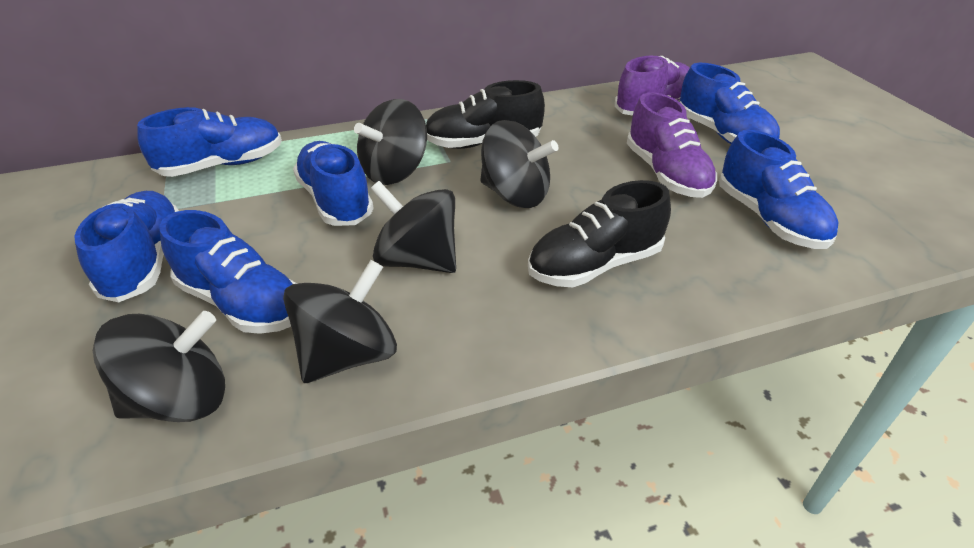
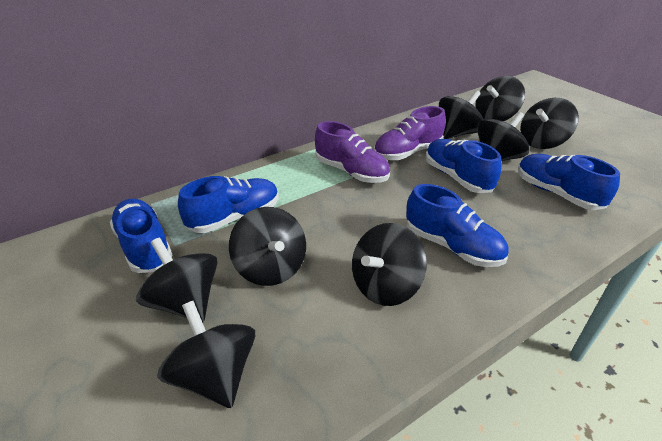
black shoe: [426,80,545,149] [528,180,671,287] = 2 -> none = 0
black spinning top: [93,311,225,422] [283,260,397,383] [354,99,427,185] [370,181,456,273] [480,120,558,208] = 5 -> [136,237,218,323] [157,301,255,408] [229,207,306,286] [352,223,427,306] [439,90,484,139] [475,76,525,121] [477,112,529,161] [520,98,579,149] = 8
blue shoe: [75,191,179,302] [137,107,282,177] [160,210,297,334] [293,141,374,226] [680,63,780,144] [719,130,839,249] = 6 -> [110,199,172,273] [178,176,279,233] [406,184,509,267] [425,139,502,193] [518,154,620,210] = 5

